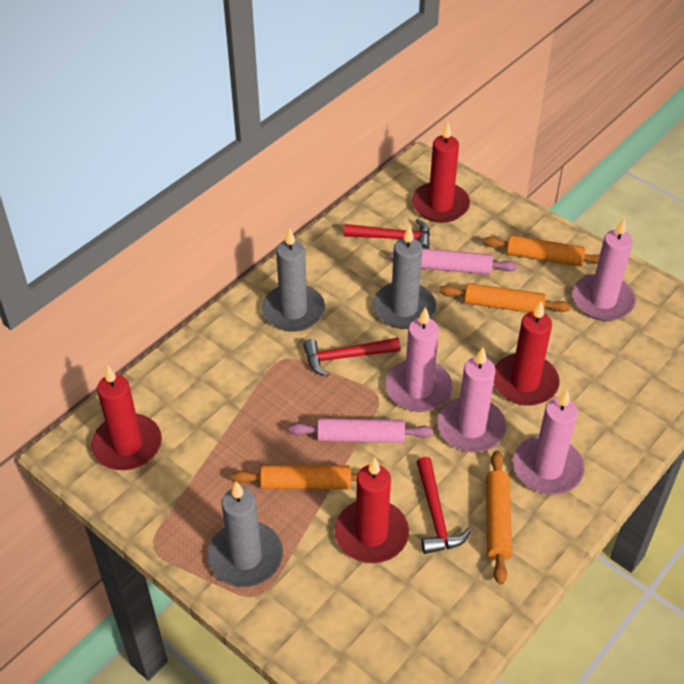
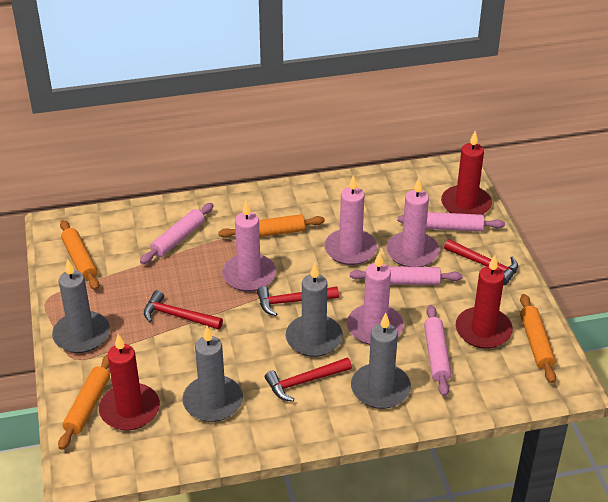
grey candle: [207,481,283,587] [262,228,325,332] [373,225,436,329] = 3 -> [52,259,110,353] [182,326,243,422] [285,263,343,357] [351,313,411,409] = 4
pink rolling pin: [289,418,433,443] [390,248,517,274] = 2 -> [140,203,214,264] [350,266,463,285] [397,212,505,232] [424,305,451,397] = 4
red candle: [91,365,162,470] [335,457,409,563] [412,122,470,223] [494,301,560,406] = 4 -> [99,334,160,430] [441,131,492,215] [455,255,513,349] = 3
red hammer: [303,338,401,376] [344,219,430,249] [417,457,471,554] = 3 -> [144,290,223,330] [257,286,339,316] [265,357,352,402] [444,239,518,285] = 4

